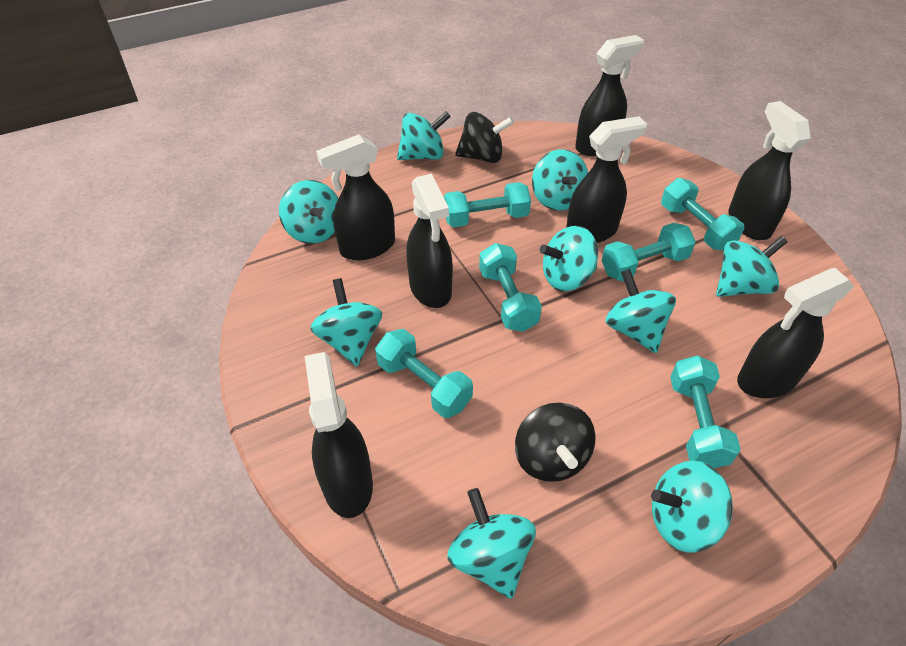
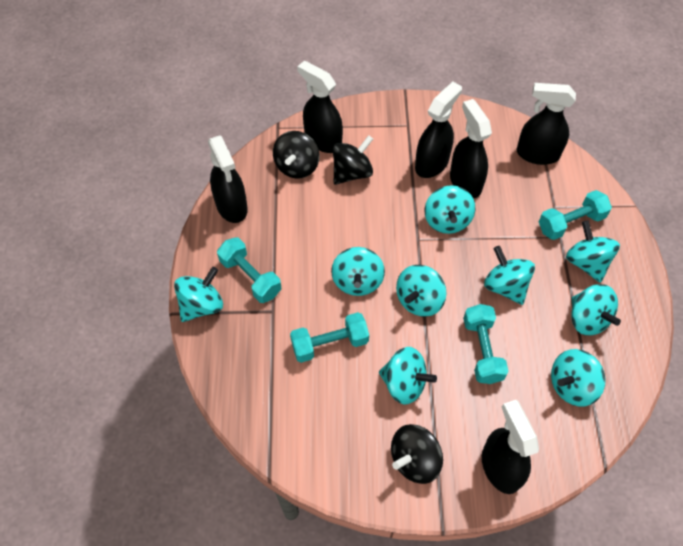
black spinning top: [455,112,514,163] [515,403,596,482] = 2 -> [273,131,320,179] [333,135,373,185] [391,424,443,484] = 3
black spray bottle: [305,352,373,518] [316,134,395,260] [406,174,453,308] [566,116,647,243] [575,35,644,156] [728,101,811,240] [737,268,854,398] = 7 -> [208,135,248,223] [297,60,343,153] [415,82,462,178] [450,99,492,198] [482,400,539,494] [517,83,576,165] = 6
turquoise dumbbell: [375,329,473,418] [444,182,531,227] [479,243,542,332] [601,223,696,281] [661,178,744,251] [670,355,741,468] = 6 -> [217,237,282,303] [290,312,369,363] [463,304,508,384] [539,190,612,240] = 4

